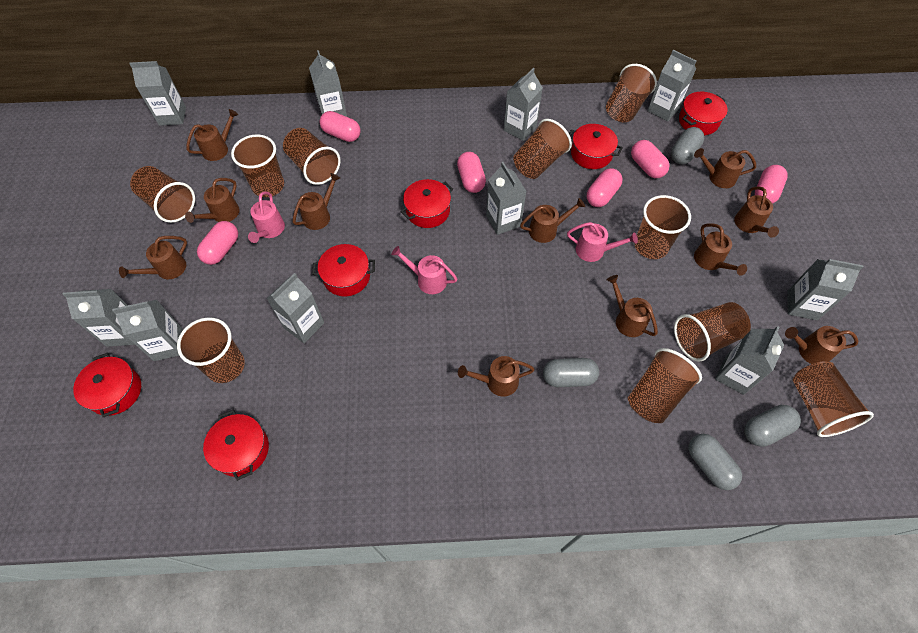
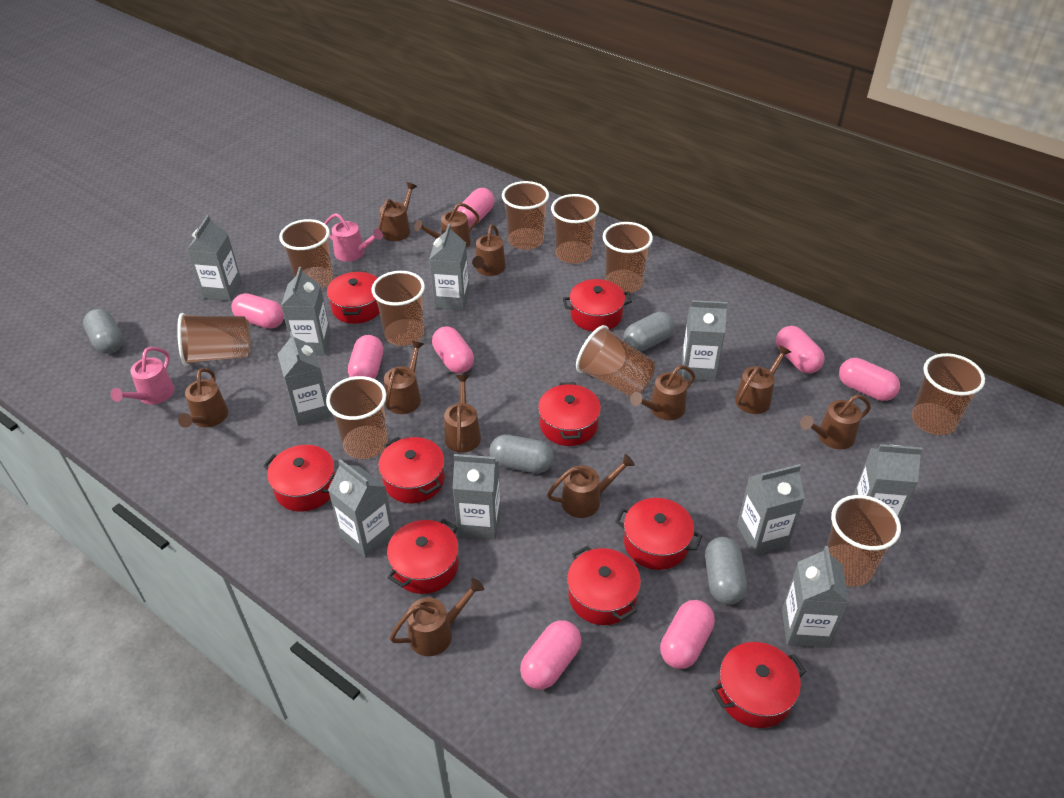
pink capsule: [197,221,238,265] [319,111,361,142] [457,152,486,193] [587,168,622,207] [631,140,670,178] [755,165,788,204] = 6 -> [231,293,284,329] [348,335,383,379] [432,326,474,373] [457,188,495,226] [520,620,581,690] [660,600,715,669] [776,326,825,373] [839,358,900,401] = 8
pink watering can: [248,191,285,243] [391,246,457,294] [567,222,638,262] = 3 -> [111,347,175,404] [325,213,383,262] = 2
red pot: [73,353,141,417] [203,410,269,481] [312,244,375,296] [401,179,453,228] [569,124,623,169] [679,92,727,135] = 6 -> [263,445,335,512] [327,271,380,324] [378,437,445,503] [387,519,459,594] [538,382,601,446] [563,279,632,331] [567,546,641,625] [615,498,702,570] [712,642,806,728] = 9

